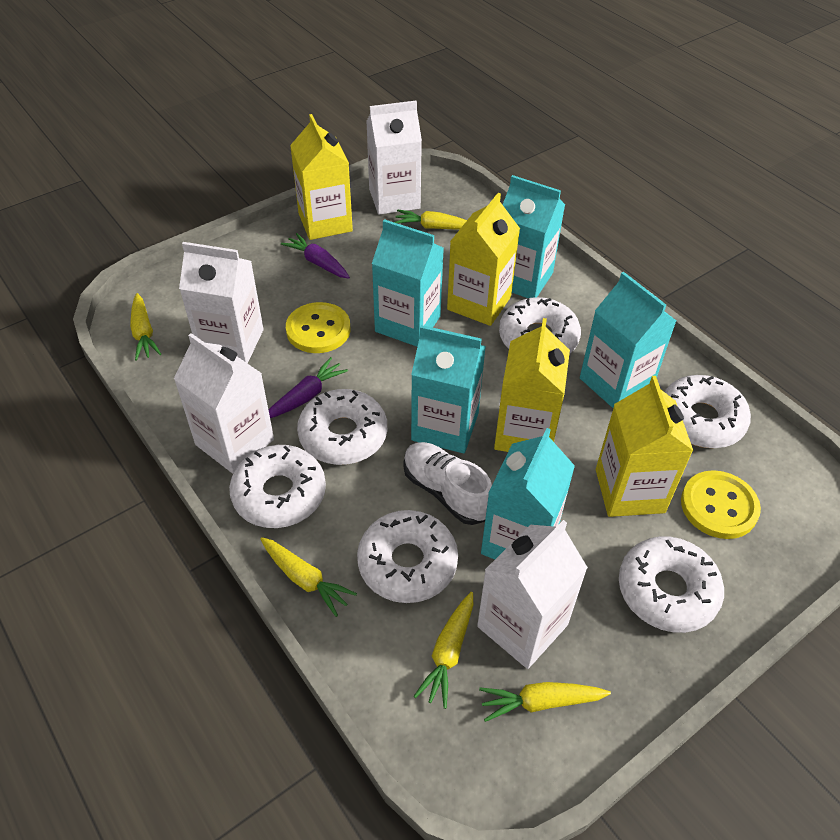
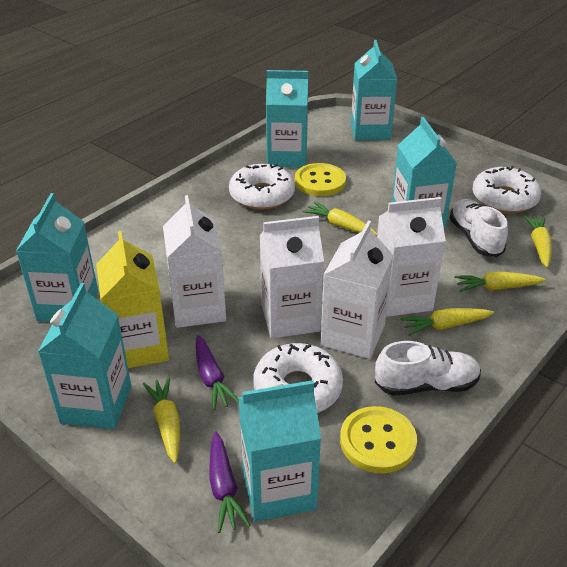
turquoise carton: [372,219,444,347] [411,325,486,453] [481,428,575,559] [503,175,565,298] [580,272,676,408] = 5 -> [16,193,98,322] [38,283,131,429] [238,380,321,522] [266,70,308,168] [351,40,397,140] [392,117,457,230] = 6
white donut: [229,445,326,528] [297,389,387,465] [357,510,458,603] [499,297,581,353] [619,536,724,633] [664,375,751,448] = 6 -> [229,164,295,210] [253,343,343,413] [472,166,541,213] = 3
white shoe: [403,442,492,525] = 1 -> [375,341,481,396] [450,199,508,257] = 2
yellow carton: [290,114,353,240] [447,193,520,326] [494,318,570,452] [596,376,694,517] = 4 -> [96,231,169,368] = 1

